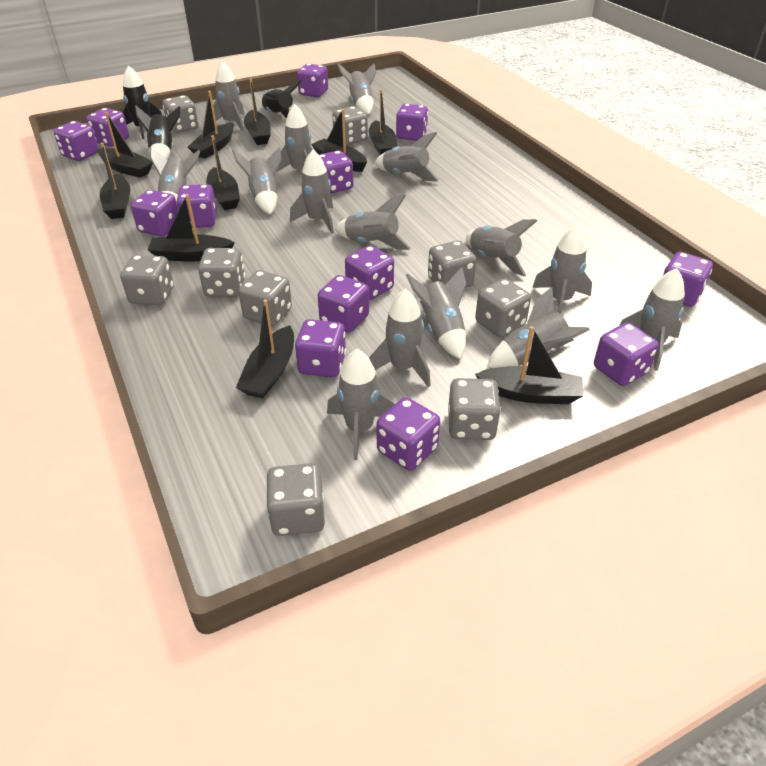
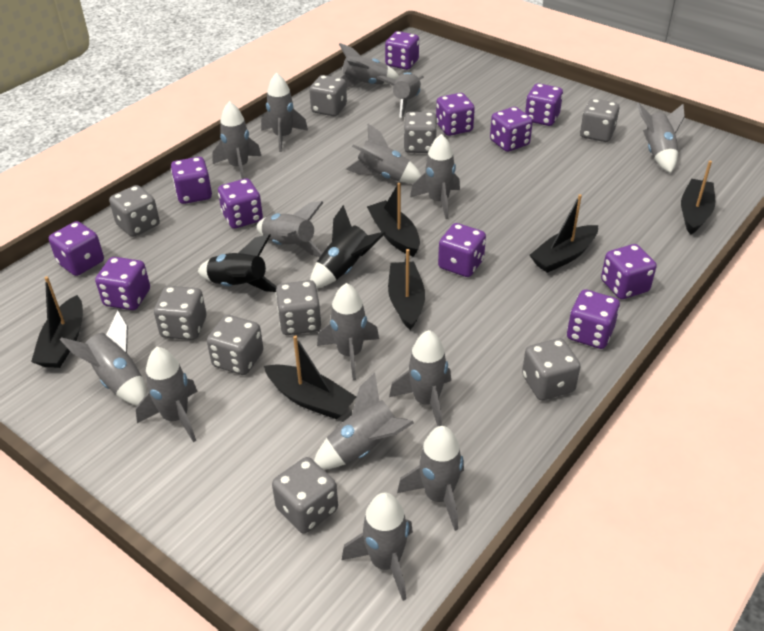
black boat: [97,112,153,178] [100,143,131,219] [148,194,235,261] [187,91,234,159] [206,135,240,210] [236,300,294,398] [244,79,271,145] [311,109,367,172] [369,89,397,155] [475,326,583,404] = 10 -> [31,276,83,368] [264,335,356,419] [367,183,420,257] [388,249,425,330] [529,194,598,273] [681,161,715,235] = 6
black rocket: [122,66,162,139] [135,105,181,159] [261,80,302,118] = 3 -> [198,234,277,292] [310,205,386,288] = 2
purple dice: [54,121,99,161] [86,108,129,147] [131,190,178,237] [177,184,217,228] [295,319,346,378] [297,64,328,97] [318,275,369,333] [319,150,353,194] [345,245,394,300] [376,397,440,471] [396,104,428,141] [594,322,659,386] [663,252,713,307] = 13 -> [49,221,104,276] [95,257,150,310] [171,157,212,204] [218,178,263,229] [385,31,419,70] [436,93,475,136] [438,223,486,277] [490,107,533,152] [525,83,563,126] [567,289,620,349] [601,244,657,299] = 11

